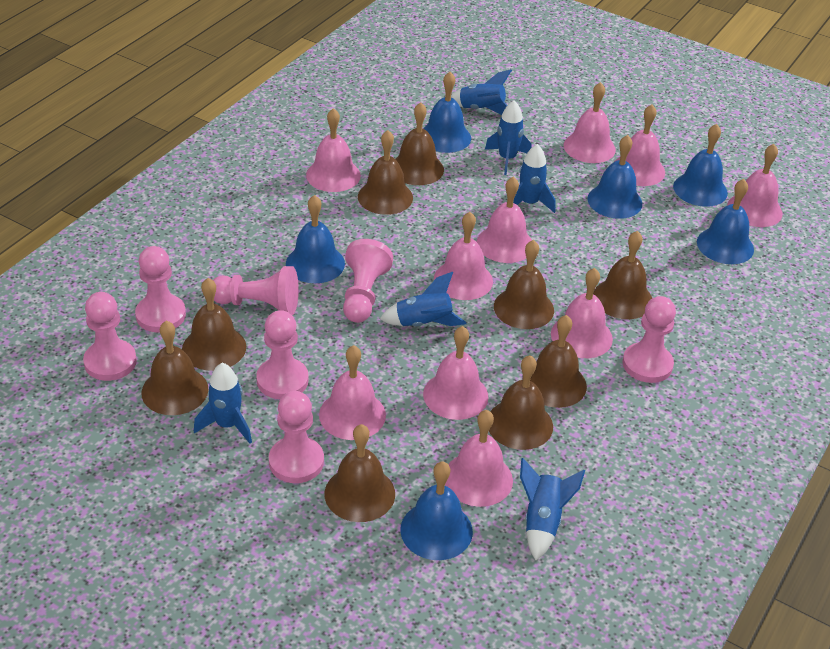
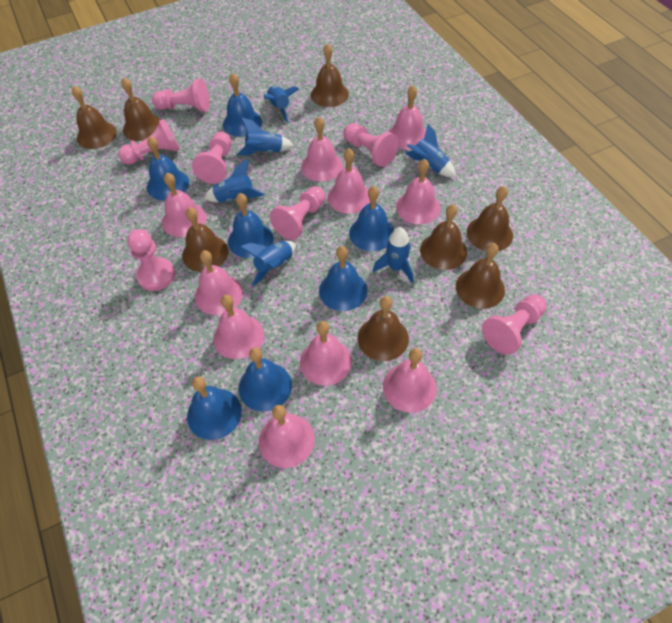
blue bell: [286,195,345,283] [400,461,473,560] [423,72,471,153] [587,135,642,219] [673,124,728,207] [697,179,754,264] = 6 -> [147,136,189,201] [187,377,242,440] [223,73,262,137] [228,193,273,258] [239,347,292,412] [319,246,367,311] [349,186,394,251] = 7
brown bell: [141,321,209,415] [182,278,246,371] [325,424,395,522] [358,130,413,215] [395,102,444,185] [489,355,553,450] [494,240,554,329] [522,315,587,408] [593,231,652,319] = 9 -> [72,86,117,149] [121,78,160,141] [182,207,228,272] [311,44,349,107] [358,296,409,361] [420,204,467,270] [456,243,505,309] [467,186,513,251] = 8

